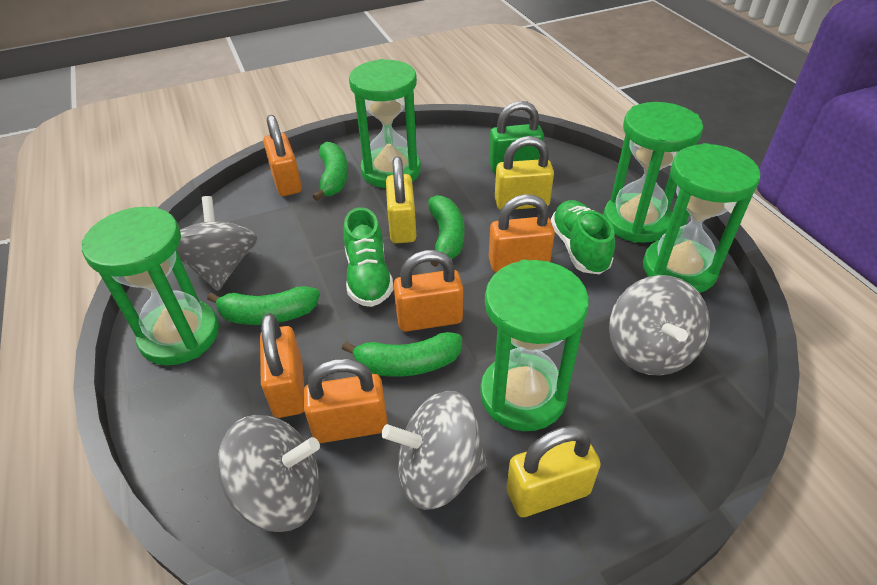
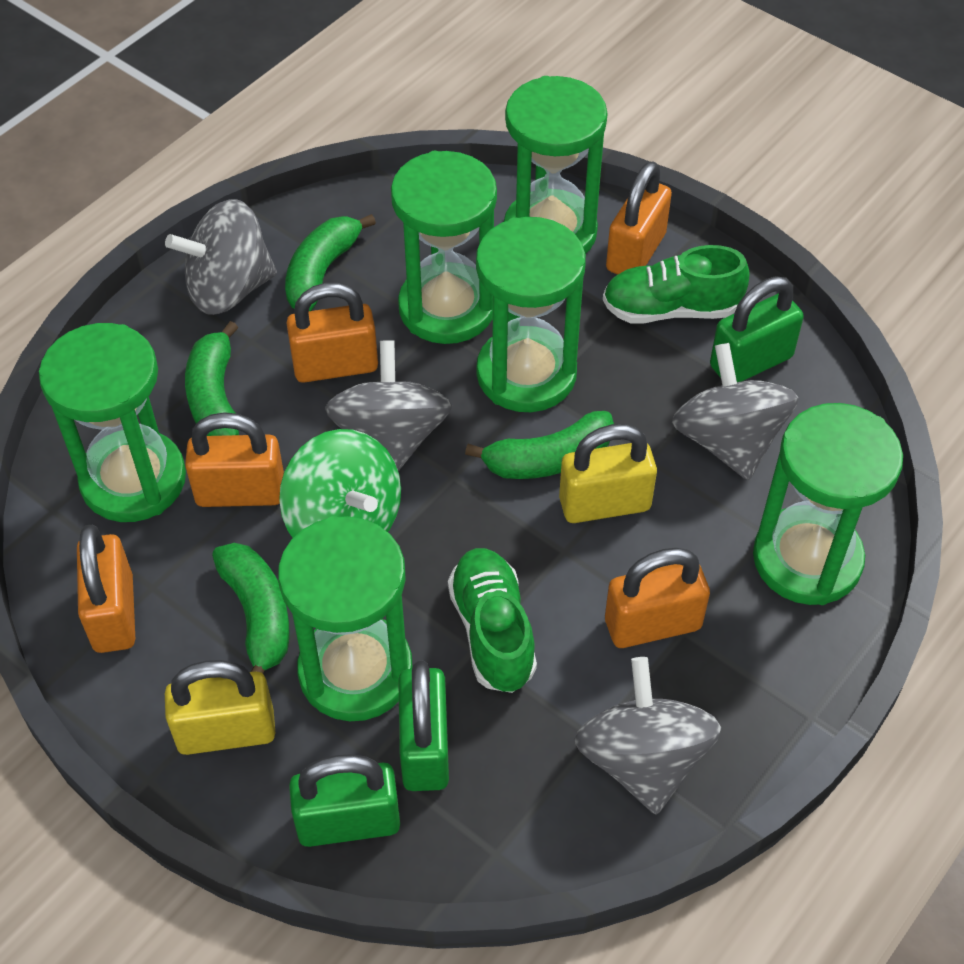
green hourglass: [81,207,219,365] [349,59,421,188] [480,260,589,431] [603,102,703,243] [643,143,760,293] = 5 -> [39,323,186,522] [278,516,413,721] [391,151,497,344] [476,217,586,412] [504,76,608,254] [753,403,903,605] = 6
green padlock: [489,101,544,173] = 1 -> [289,754,400,847] [398,660,449,791] [710,276,804,382] = 3
green spinning top: none = 0 -> [279,429,401,538] = 1
yellow padlock: [386,156,416,243] [495,136,554,210] [507,425,601,517] = 3 -> [165,660,275,755] [559,424,657,523] = 2

